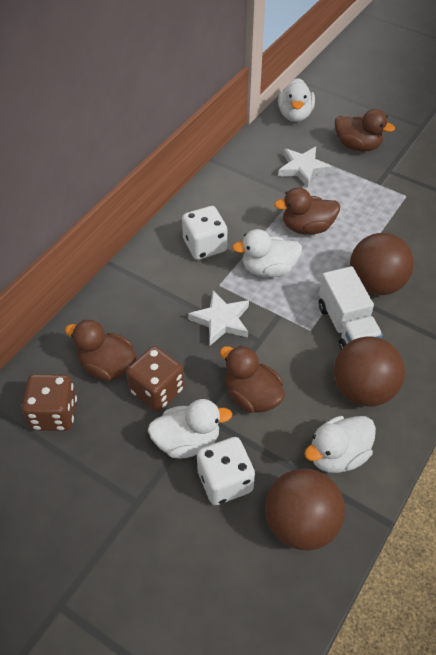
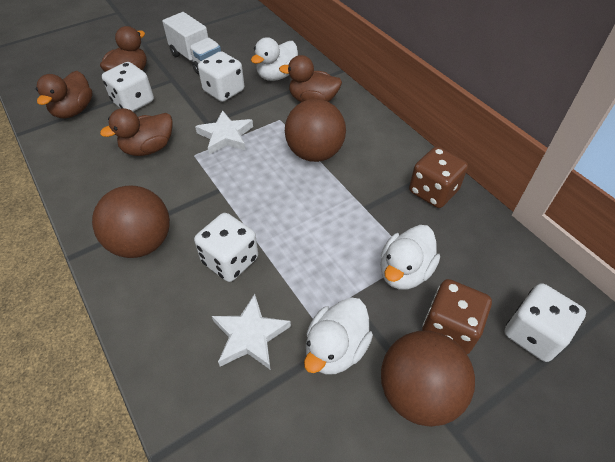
white dice: [182,206,227,260] [197,437,255,505] = 2 -> [102,62,154,112] [194,213,258,282] [198,51,244,102] [504,283,586,362] = 4
white duck: [148,399,232,458] [232,229,302,277] [278,78,315,122] [304,416,376,473] = 4 -> [251,37,298,81] [304,297,373,375] [380,225,440,289] = 3

